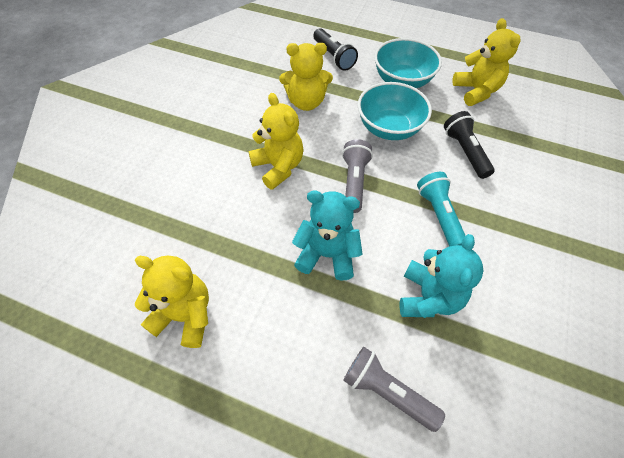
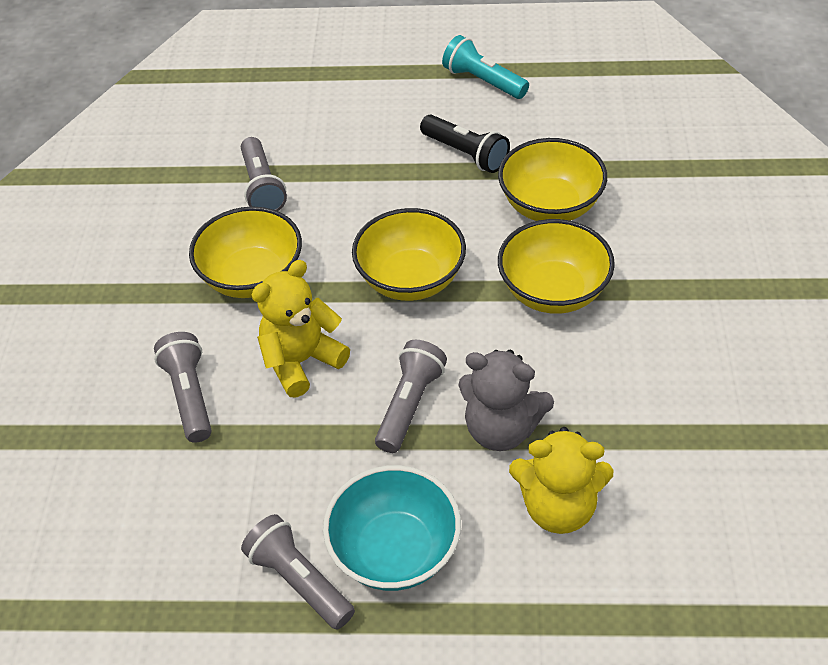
black flashlight: [313,28,358,71] [444,111,495,179] = 2 -> [420,115,510,173] = 1
grey flashlight: [342,139,373,213] [343,347,445,432] = 2 -> [154,332,212,443] [241,137,287,211] [241,514,355,630] [375,340,447,453] = 4
grey teddy bear: none = 0 -> [458,350,554,451] = 1
turquoise bowl: [358,82,432,140] [374,38,442,88] = 2 -> [323,465,461,591] = 1
turquoise teddy bear: [292,190,362,281] [400,234,483,318] = 2 -> none = 0
yellow bowl: none = 0 -> [189,207,302,298] [352,208,466,301] [498,138,607,221] [498,219,615,314] = 4
yellow teddy bear: [135,256,209,348] [249,93,303,190] [279,43,333,111] [452,18,521,106] = 4 -> [252,260,350,398] [509,427,613,534] = 2

